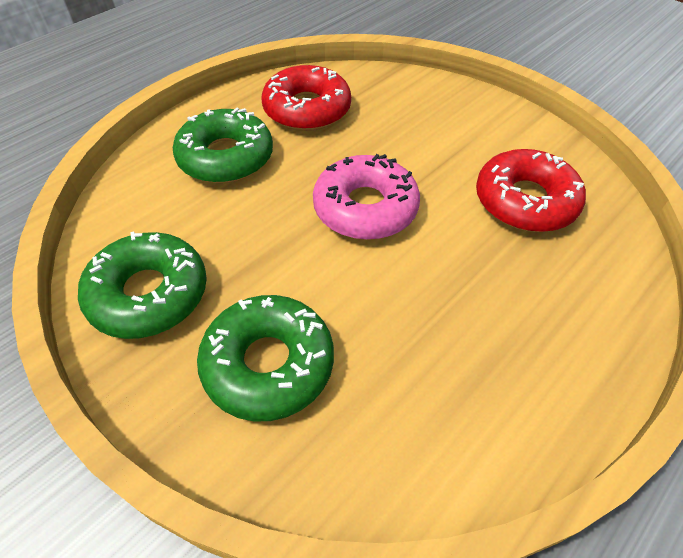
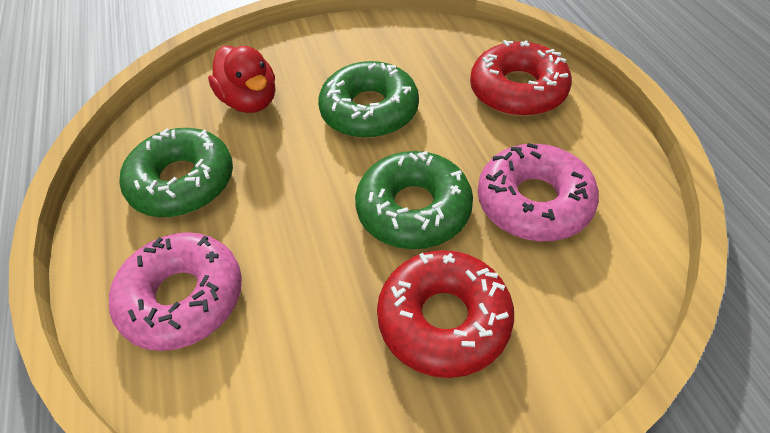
pink donut: [313,154,420,240] = 1 -> [109,232,242,351] [478,143,599,241] = 2
red duck: none = 0 -> [208,46,275,113] = 1

